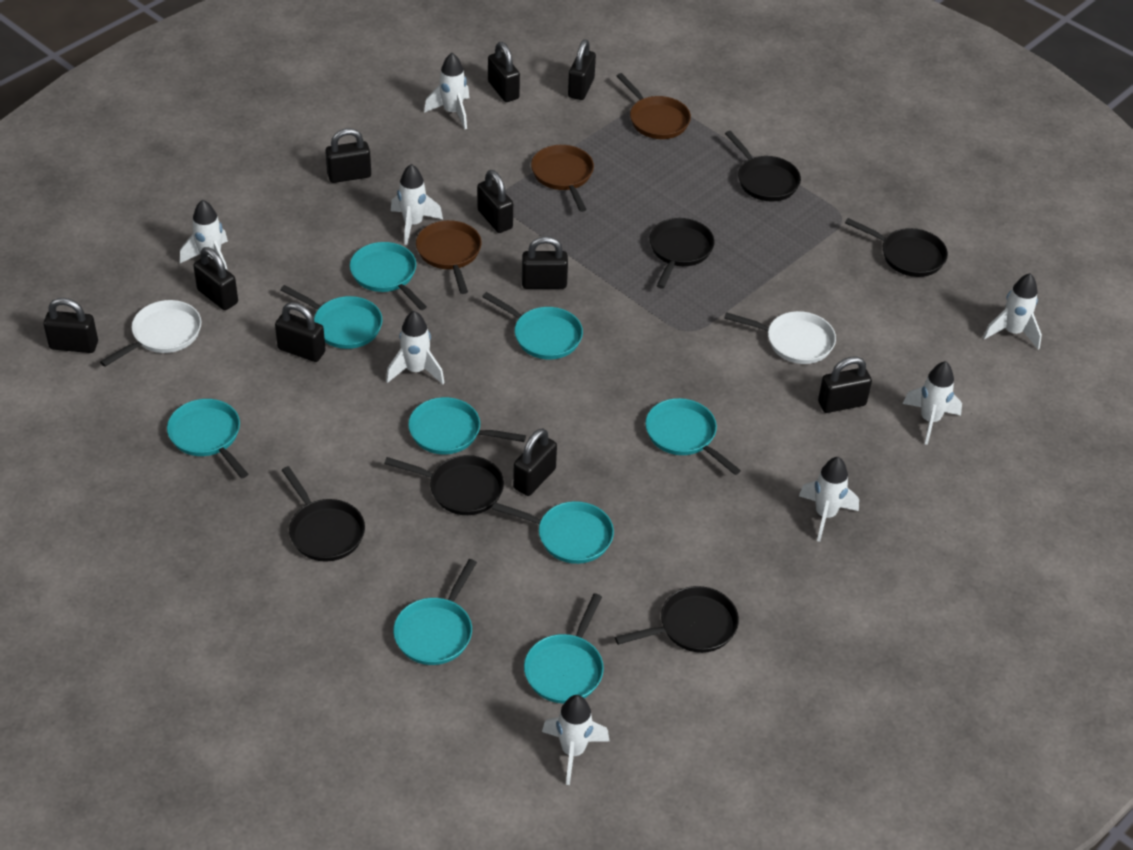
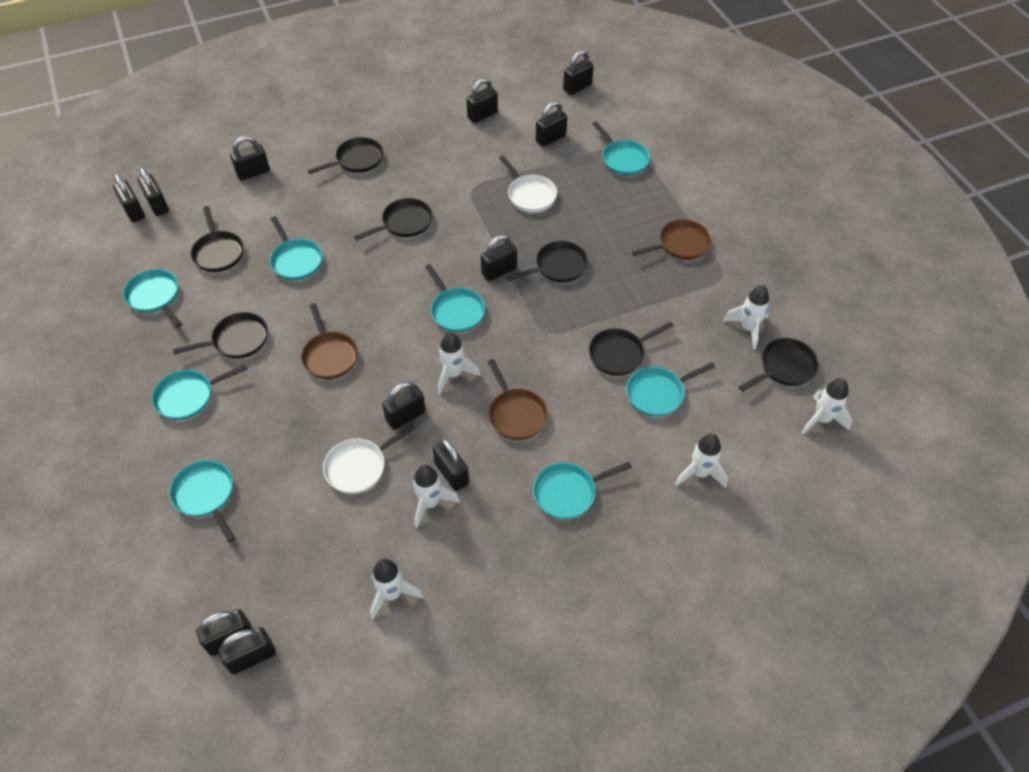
black padlock: [43,298,98,353] [193,247,238,310] [275,302,326,362] [325,128,371,183] [477,170,513,233] [488,42,520,102] [513,428,557,496] [522,236,568,289] [568,39,596,100] [818,356,872,413] = 10 -> [113,173,145,222] [138,167,169,216] [196,609,253,656] [218,627,275,674] [230,136,270,180] [382,381,426,430] [433,438,469,491] [466,78,498,123] [481,235,517,281] [536,101,567,147] [563,50,594,95] = 11
black pan: [282,466,365,562] [384,455,504,515] [615,586,739,653] [649,218,715,289] [725,131,801,202] [845,218,948,277] = 6 -> [173,312,268,359] [191,206,244,272] [308,137,384,174] [354,198,433,241] [506,241,588,283] [589,322,674,376] [739,338,819,391] = 7
turquoise pan: [167,399,248,478] [280,285,382,349] [350,242,427,310] [393,559,477,665] [408,397,526,455] [482,292,583,359] [492,501,614,564] [524,593,604,703] [645,398,741,475] = 9 -> [123,269,182,327] [152,364,248,420] [169,460,236,543] [270,216,322,281] [425,264,485,332] [533,462,632,519] [592,121,650,176] [626,362,715,417] = 8
white rocket: [180,199,228,271] [386,311,445,384] [391,164,443,245] [424,53,469,129] [542,695,609,785] [799,457,859,542] [903,361,962,445] [983,273,1042,349] = 8 -> [370,559,424,620] [412,465,460,528] [438,332,481,394] [675,433,728,488] [723,285,769,350] [801,378,852,434] = 6

